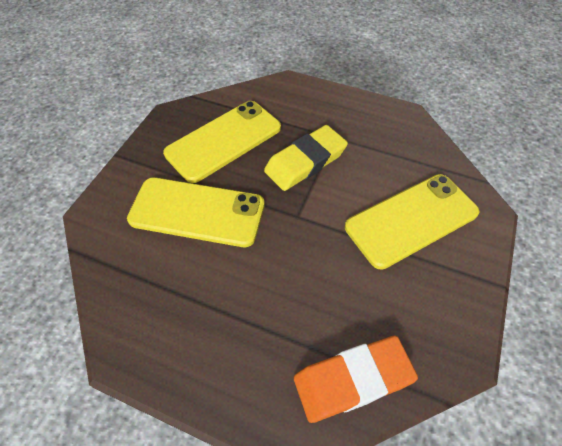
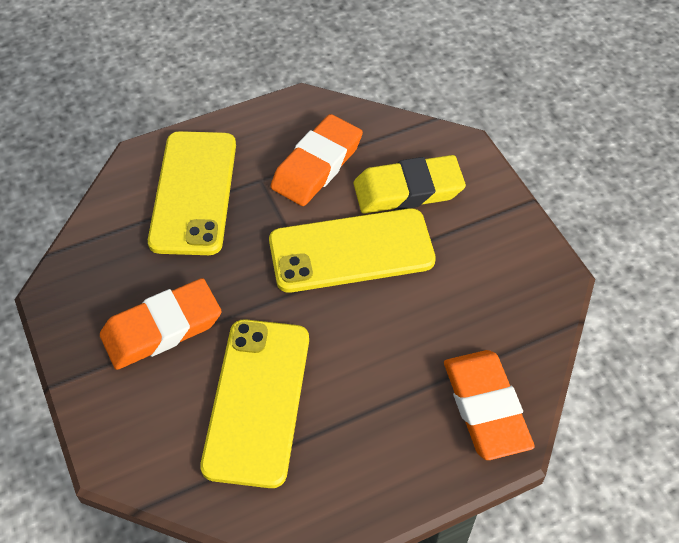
orange eraser: [294,336,418,423] = 1 -> [100,278,221,370] [271,114,363,206] [444,350,535,460] = 3

